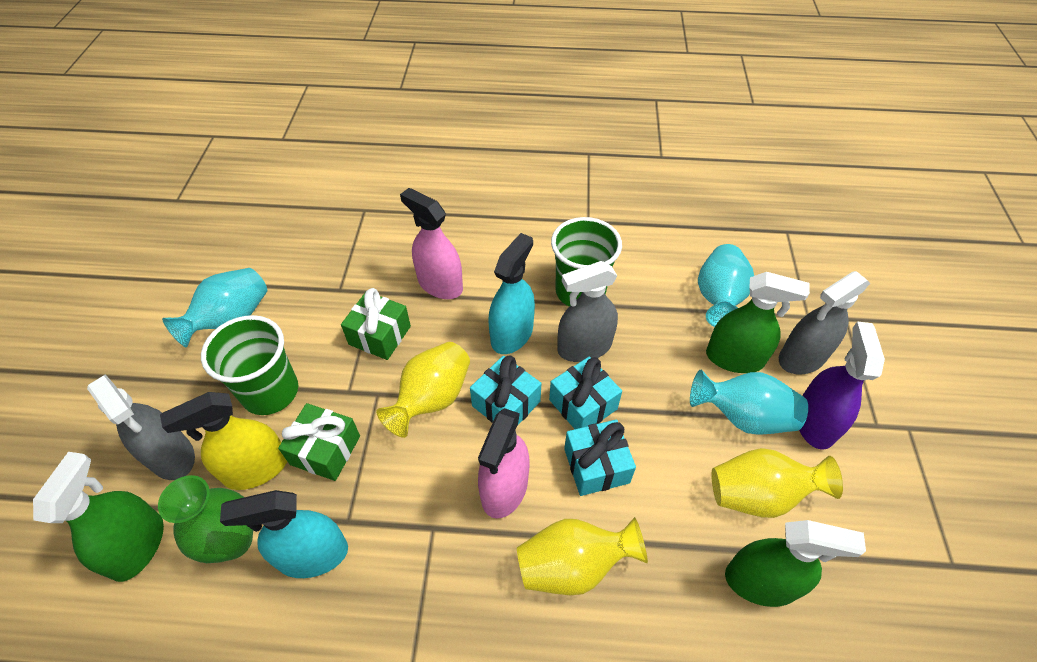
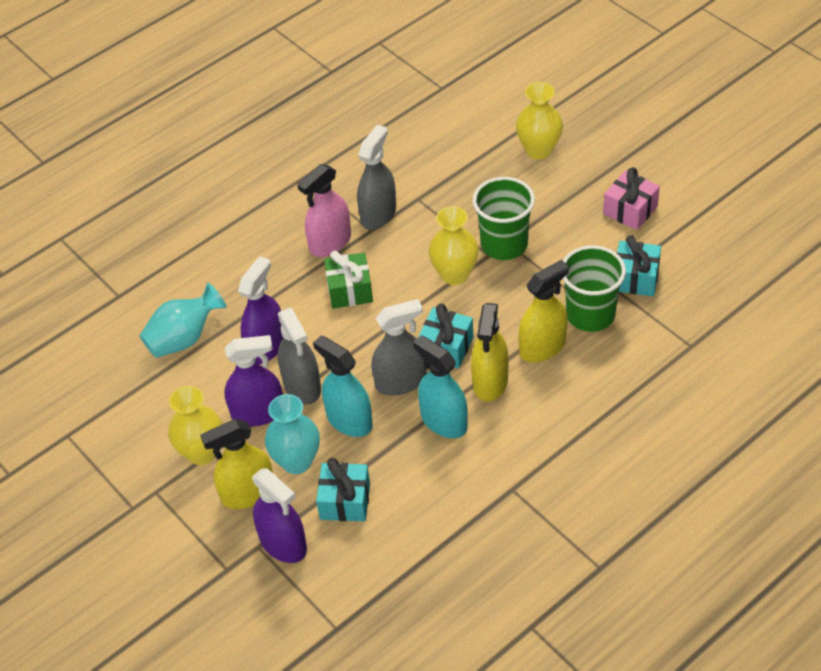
green gift: [278,403,360,481] [341,288,411,360] = 2 -> [324,251,373,309] = 1
green spray bottle: [33,452,164,582] [706,272,810,373] [725,520,866,607] = 3 -> none = 0
green vase: [158,475,253,563] = 1 -> none = 0
pink gift: none = 0 -> [603,167,660,230] = 1
pink spray bottle: [400,188,463,299] [478,408,530,519] = 2 -> [297,164,351,257] = 1
purple spray bottle: [799,321,885,449] = 1 -> [224,335,283,426] [238,256,283,364] [252,468,307,563] = 3
turquoise vase: [162,268,267,347] [690,370,808,435] [698,244,754,327] = 3 -> [139,283,227,358] [265,394,320,474] = 2
yellow spray bottle: [160,392,287,490] = 1 -> [200,419,273,509] [471,303,509,401] [518,260,569,362] = 3

